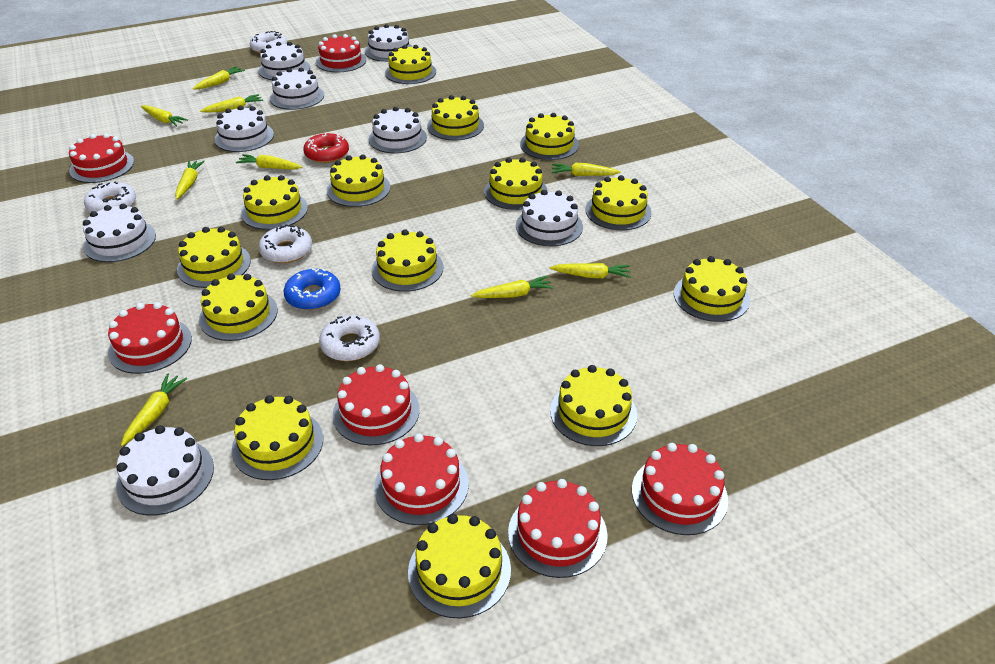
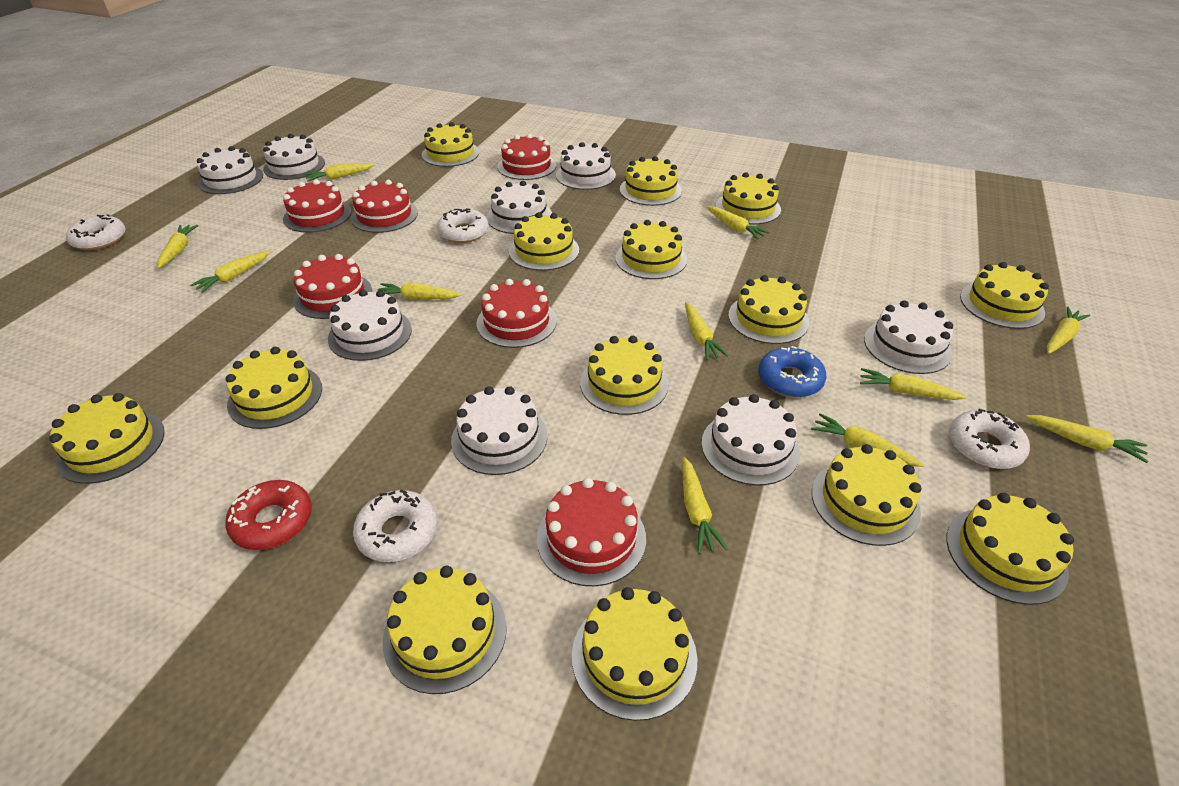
red cake: [69,133,134,183] [108,302,192,374] [316,34,366,72] [333,364,420,445] [374,433,469,525] [508,479,608,578] [632,443,728,535] = 7 -> [283,179,351,233] [293,254,372,319] [351,180,418,233] [477,279,557,348] [497,134,556,180] [537,478,646,586] = 6
yellow carrot: [121,374,187,446] [141,105,188,127] [175,161,205,199] [193,66,245,90] [200,94,263,113] [236,154,303,169] [471,276,554,298] [550,263,631,278] [551,163,621,176] = 9 -> [158,225,199,268] [190,251,270,293] [304,163,374,182] [377,283,462,299] [682,457,728,554] [685,302,728,360] [707,206,770,240] [811,413,924,467] [860,368,967,400] [1026,415,1148,463] [1047,306,1090,354] = 11

